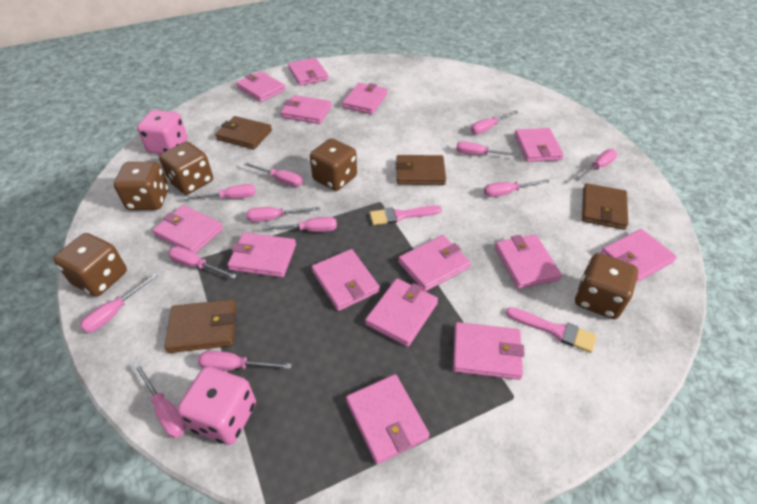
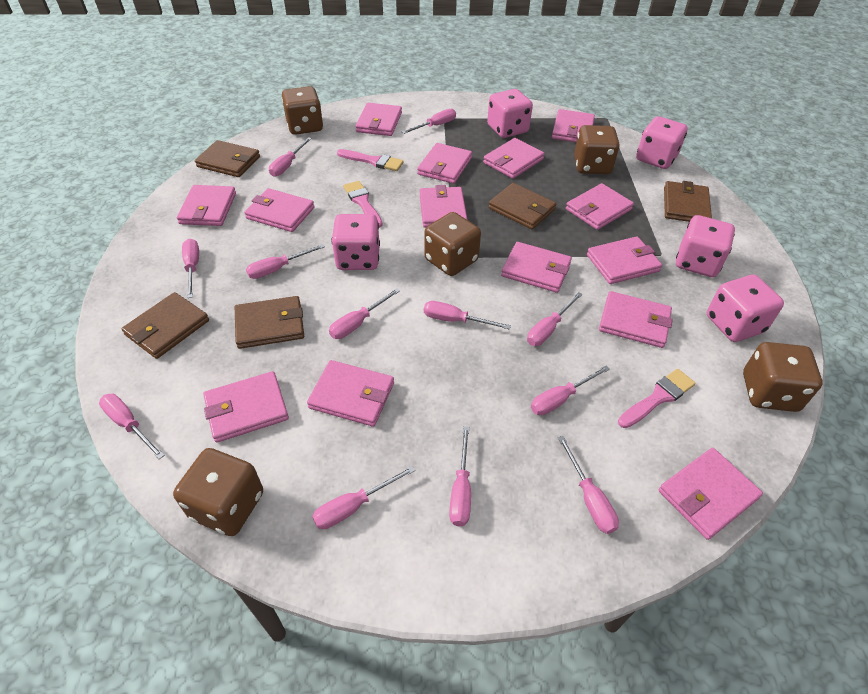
brown wallet: [164,299,236,353] [215,116,272,149] [395,155,446,185] [582,183,628,230] = 4 -> [121,292,209,359] [195,140,260,177] [235,296,304,349] [488,183,556,229] [664,181,712,222] = 5
pink brush: [369,205,442,225] [506,307,597,353] = 2 -> [337,149,404,171] [343,181,382,228] [618,369,696,428] = 3
pink dice: [137,110,188,154] [177,367,256,445] = 2 -> [332,214,380,270] [487,89,533,138] [636,116,688,169] [676,215,735,277] [707,275,784,342] = 5

